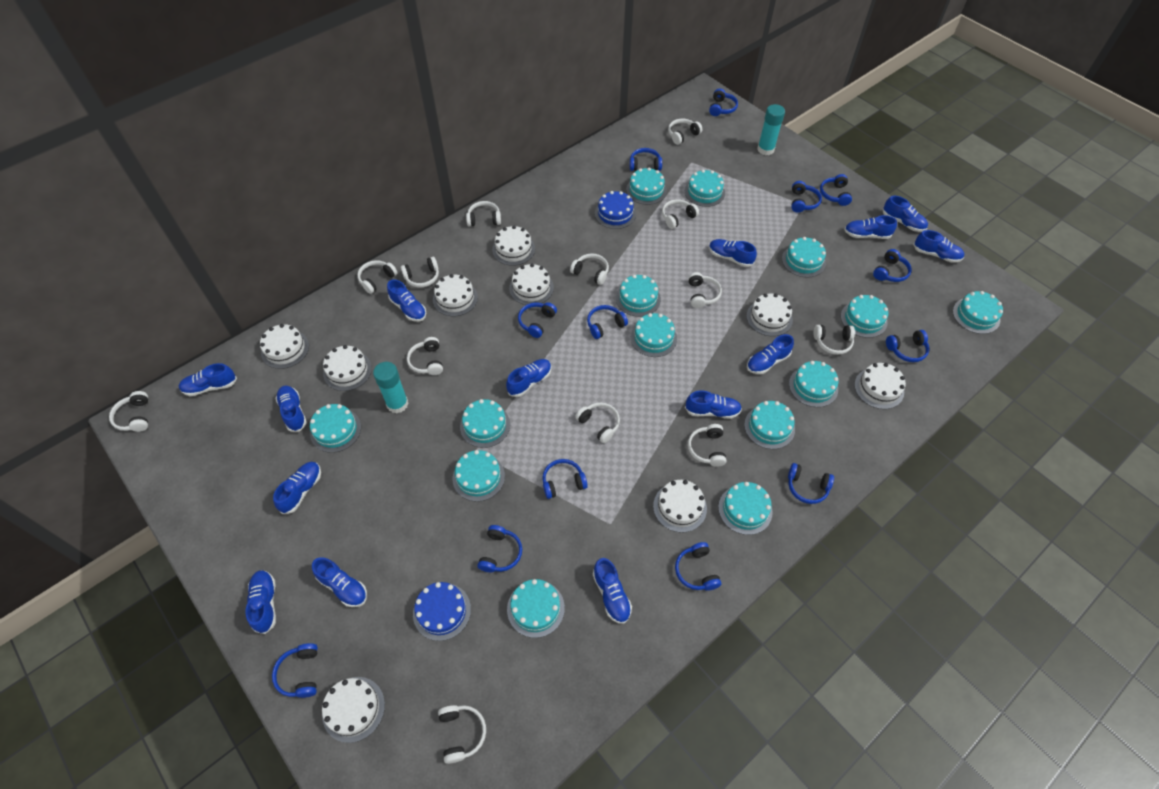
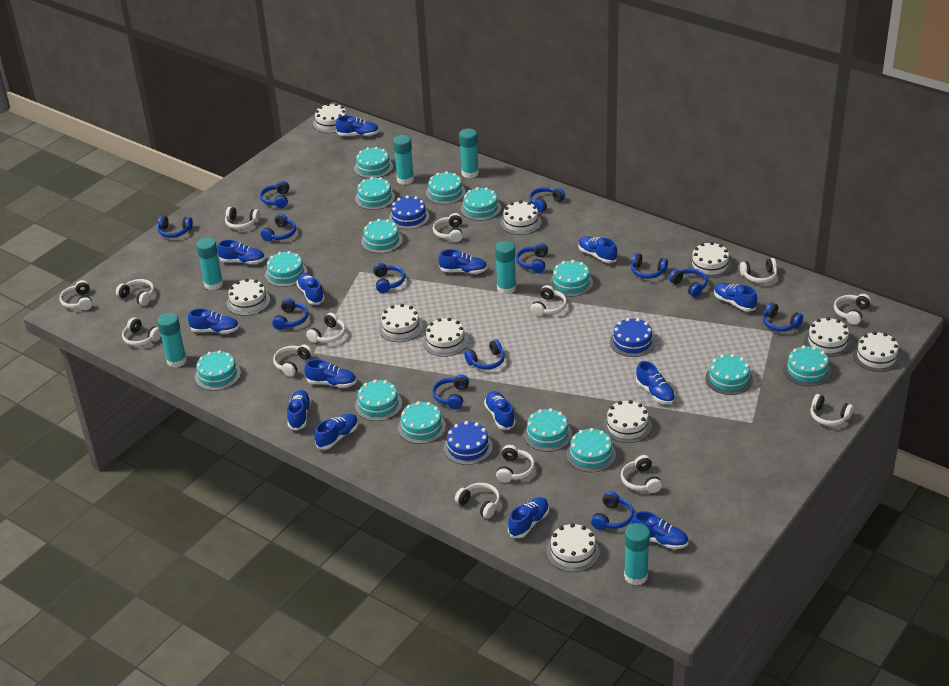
blue cake: [413,582,471,641] [595,191,636,229] = 2 -> [389,195,429,229] [444,421,493,465] [610,318,656,357] = 3
turquoise glue stick: [373,362,409,413] [757,104,785,155] = 2 -> [157,313,187,368] [196,237,223,290] [393,135,414,185] [459,128,479,178] [495,241,516,294] [624,523,650,586] = 6
white cake: [260,324,309,369] [322,677,385,743] [323,345,372,391] [433,274,478,316] [492,226,535,266] [509,264,554,305] [653,480,707,533] [746,293,793,336] [854,363,906,409] = 9 -> [227,279,270,316] [313,103,347,133] [379,304,423,342] [423,318,468,357] [500,200,542,235] [547,523,600,572] [603,400,652,443] [688,242,732,278] [804,317,851,357] [853,331,901,372] = 10
white headphones: [109,391,148,432] [357,260,397,294] [401,257,439,287] [407,337,443,375] [438,705,486,764] [466,201,501,227] [570,253,609,285] [575,403,620,443] [662,199,699,229] [668,119,702,145] [688,272,722,308] [688,424,727,467] [814,325,855,355] = 13 -> [60,280,92,310] [116,279,154,306] [122,318,161,346] [225,207,260,229] [273,344,313,377] [306,313,346,343] [433,213,463,242] [455,483,500,519] [496,445,535,483] [531,285,567,316] [621,455,662,493] [740,258,777,283] [811,394,853,426] [834,294,871,325] = 14

